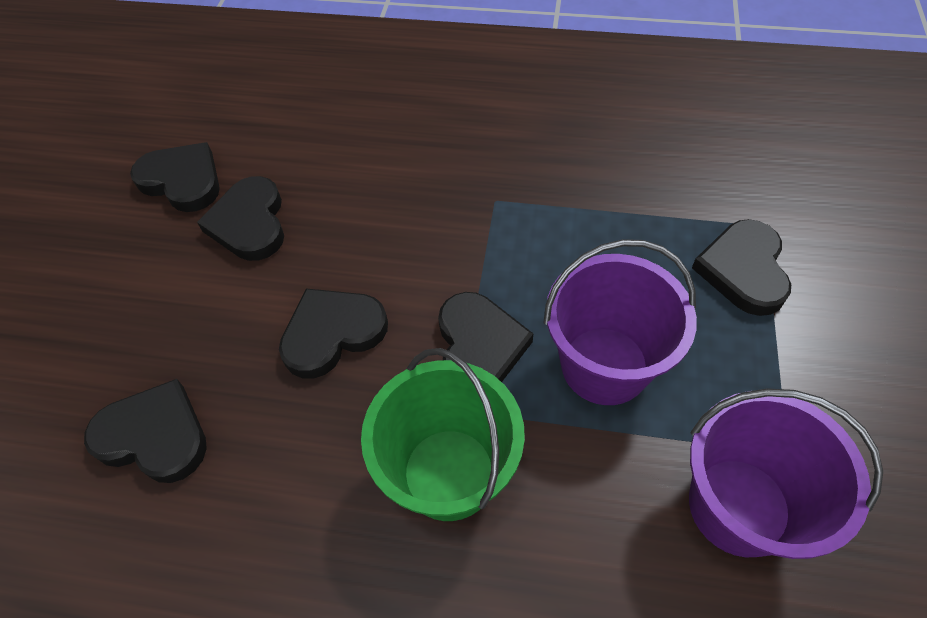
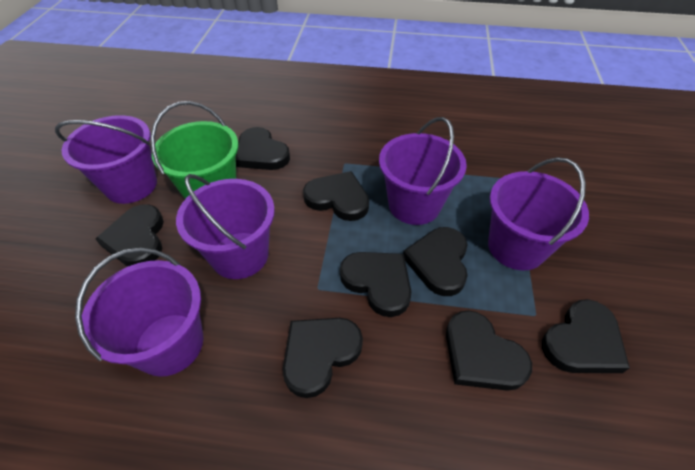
black heart: [84,379,207,483] [130,142,220,212] [197,176,284,261] [279,288,388,379] [438,292,534,382] [692,219,791,316] = 6 -> [96,204,164,266] [236,127,290,170] [283,318,363,398] [303,171,369,221] [340,252,411,317] [403,227,468,296] [446,310,532,391] [542,299,630,373] = 8
purple bucket: [543,239,697,405] [689,388,883,559] = 2 -> [55,115,157,204] [75,248,203,377] [176,174,275,279] [379,117,467,225] [488,157,589,271] = 5

